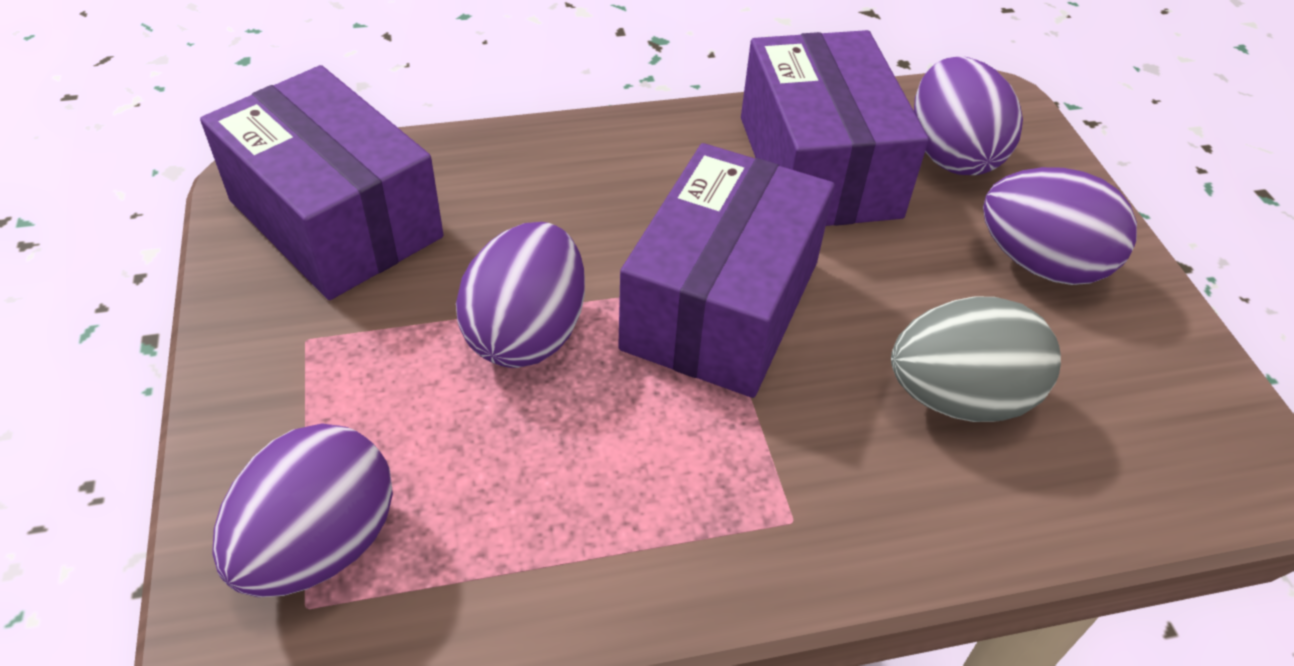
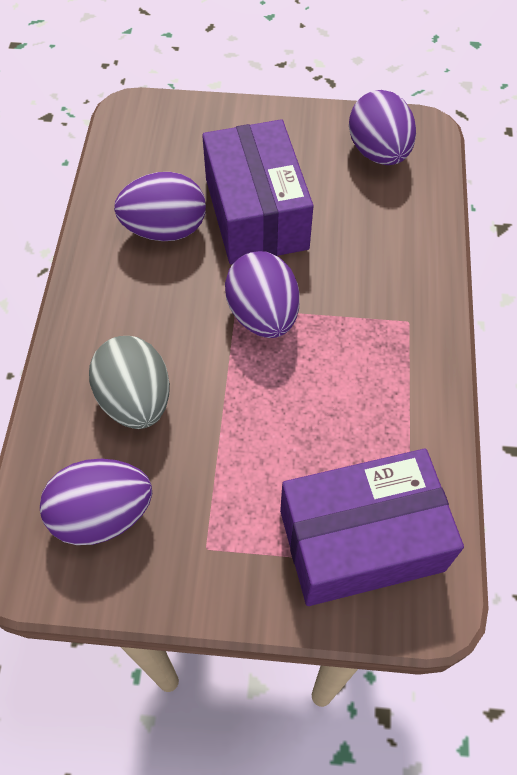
purple box: [200,65,443,300] [618,143,835,398] [741,30,929,226] = 3 -> [202,119,314,265] [280,448,464,606] = 2

